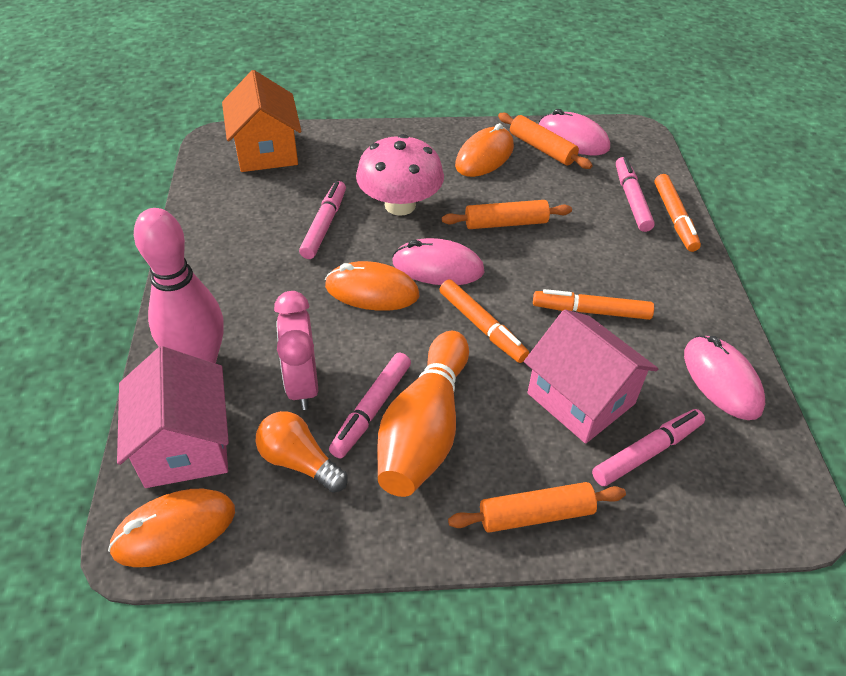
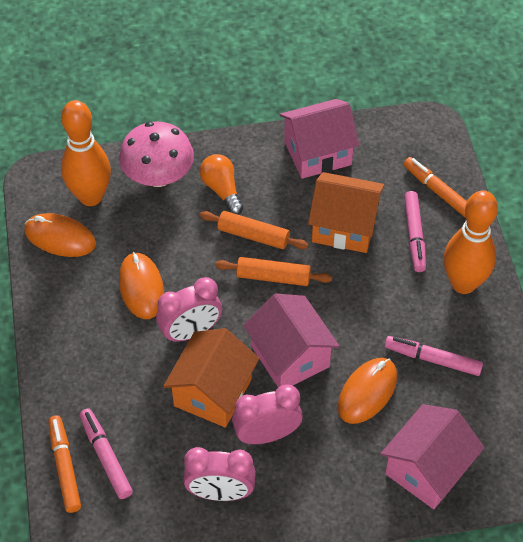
orange bowling pin: [377,331,469,497] = 1 -> [61,100,111,206] [444,190,498,294] = 2
orange house: [222,70,301,172] = 1 -> [163,328,259,428] [308,172,385,253] = 2
orange marker: [439,279,529,363] [533,289,654,320] [654,174,701,252] = 3 -> [48,415,81,513] [404,157,467,218] = 2
orange rolling pin: [442,200,572,229] [448,482,626,533] [498,113,593,169] = 3 -> [199,211,309,249] [215,257,332,286] = 2
pink bowling pin: [134,208,224,363] = 1 -> none = 0
pink clock: [274,291,318,410] = 1 -> [156,277,222,343] [183,447,256,501] [232,385,303,444] = 3
pink house: [117,346,229,488] [524,310,658,444] = 2 -> [243,293,340,388] [280,99,360,179] [380,404,485,509] = 3
pink marker: [299,181,346,259] [329,353,411,458] [592,409,705,486] [616,157,655,232] = 4 -> [80,408,133,499] [385,336,483,376] [404,191,426,272] = 3
pink mouse: [392,238,484,285] [539,109,610,155] [684,335,765,420] = 3 -> none = 0

